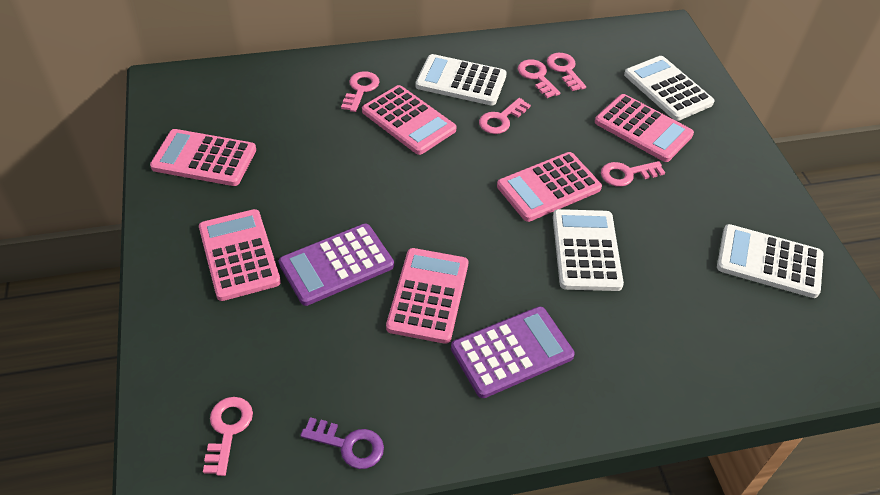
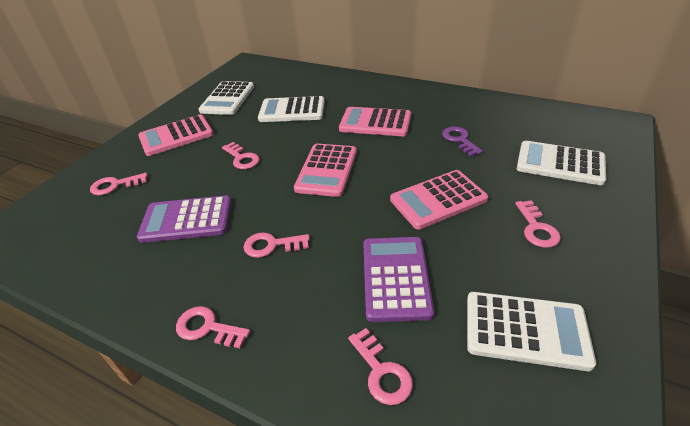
pink calculator: [150,129,256,186] [199,209,281,301] [362,85,457,155] [386,248,468,344] [497,152,602,222] [595,94,694,162] = 6 -> [138,114,214,156] [294,144,357,197] [339,107,411,136] [390,170,488,230] = 4

